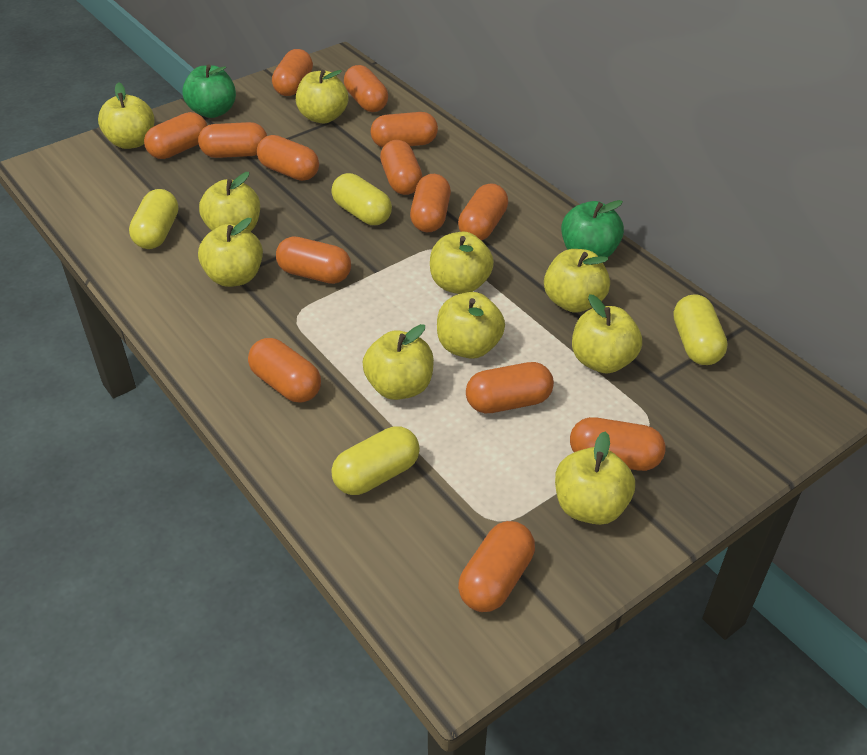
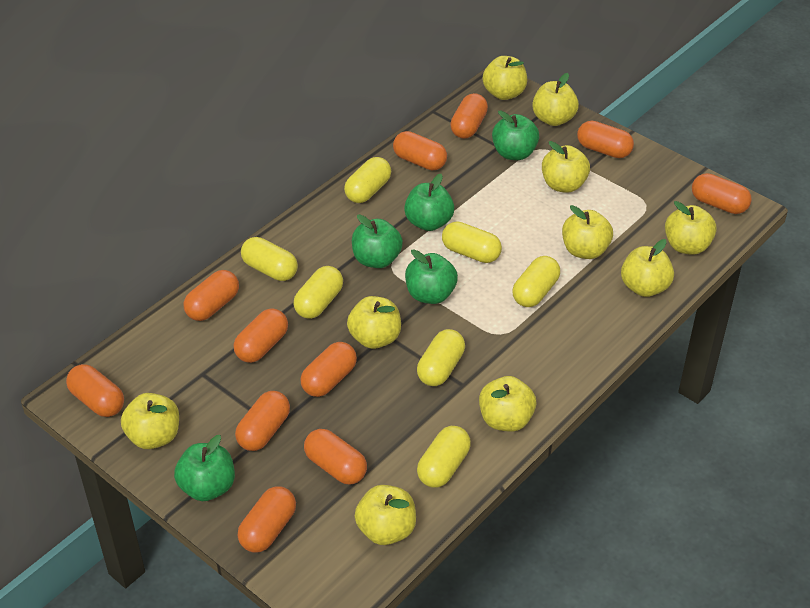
green apple: [183,64,236,118] [561,200,624,258] = 2 -> [174,435,235,501] [352,214,403,268] [404,174,454,231] [405,249,458,304] [492,111,539,160] = 5
orange capsule: [144,112,207,159] [198,122,267,158] [248,338,321,403] [257,135,319,181] [272,49,313,96] [276,236,351,284] [344,65,388,112] [371,112,438,148] [380,140,423,195] [410,174,451,232] [458,183,508,240] [458,521,535,612] [466,362,554,413] [570,417,666,471] = 14 -> [66,364,124,417] [184,270,239,321] [234,308,288,363] [235,391,290,451] [237,486,296,553] [300,342,357,397] [304,429,367,485] [393,131,447,171] [450,93,488,139] [577,121,634,158] [692,173,752,214] = 11
yellow capsule: [129,189,178,249] [331,173,392,225] [331,426,420,495] [673,294,728,365] = 4 -> [241,237,298,281] [293,266,343,319] [344,157,391,203] [417,329,465,386] [417,426,471,488] [442,221,502,263] [512,256,560,307] = 7

